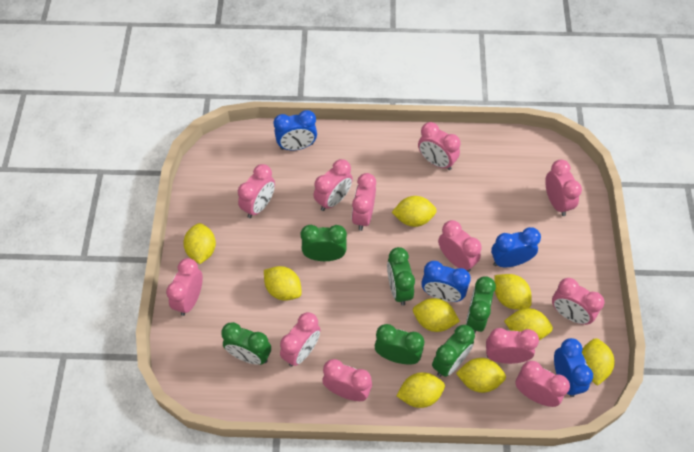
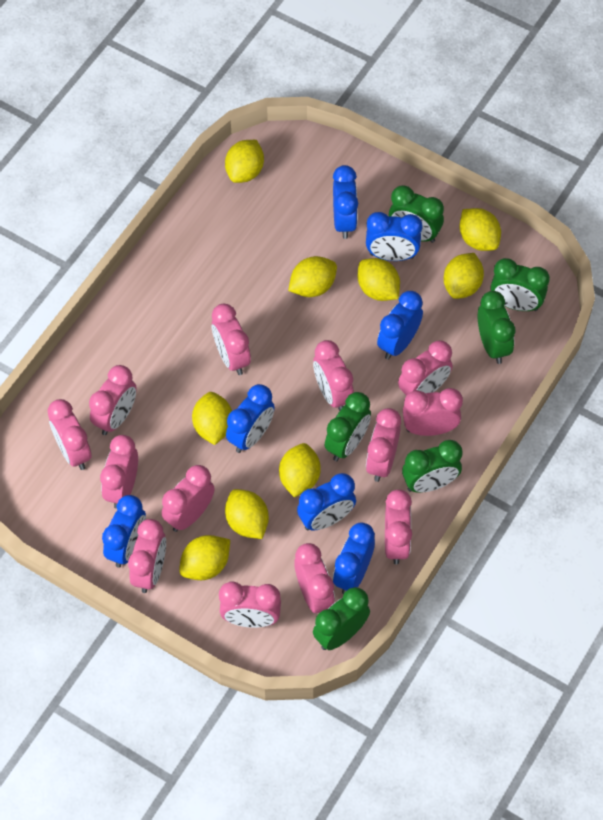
blue clock: [274,110,317,150] [421,261,471,302] [491,227,541,267] [554,338,593,397] = 4 -> [102,495,146,568] [226,384,275,453] [297,473,356,531] [333,165,358,239] [333,523,375,594] [366,212,422,261] [377,291,423,360] = 7
pink clock: [166,258,203,316] [238,164,275,218] [280,312,321,367] [313,159,353,211] [322,359,372,401] [352,173,376,231] [418,122,461,170] [438,220,482,272] [486,328,539,364] [516,361,570,407] [545,160,582,216] [552,278,604,325] = 12 -> [47,399,92,470] [89,365,137,435] [100,435,138,509] [128,519,166,593] [162,465,215,532] [212,304,251,375] [219,581,281,628] [294,543,335,613] [313,340,354,411] [366,408,401,482] [385,490,412,564] [398,340,453,396] [403,388,463,436] = 13

